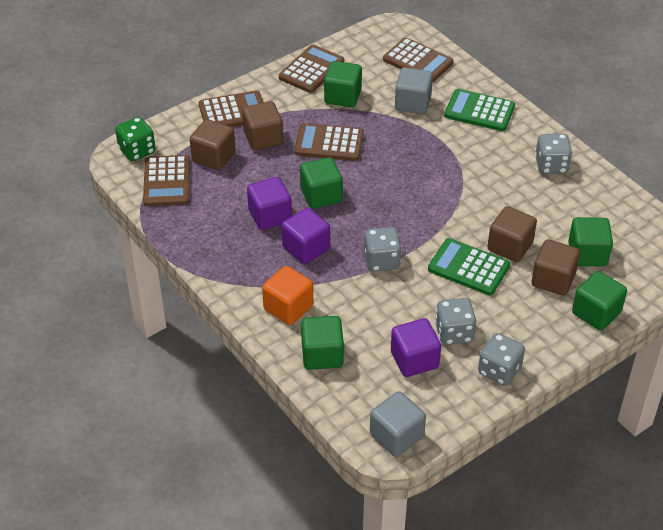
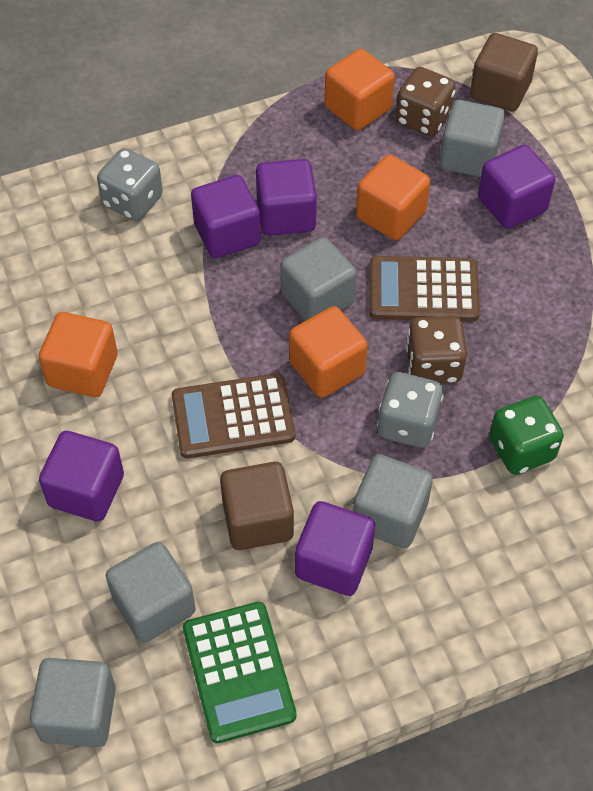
brown calculator: [143,155,190,206] [199,91,264,127] [279,44,344,93] [294,123,364,161] [383,38,453,83] = 5 -> [172,373,295,459] [370,256,480,322] = 2
brown cube: [190,119,235,170] [242,101,283,150] [487,206,537,262] [532,239,580,295] = 4 -> [220,462,294,550] [470,33,538,112] = 2
brown dice: none = 0 -> [395,67,456,136] [406,316,467,384] = 2
green calculator: [428,238,510,296] [444,89,515,131] = 2 -> [183,602,296,743] = 1
green cube: [300,157,343,209] [301,316,344,370] [324,61,362,107] [568,217,613,267] [572,271,627,330] = 5 -> none = 0
grey cube: [370,391,426,457] [395,68,433,114] = 2 -> [30,658,116,747] [106,542,195,643] [280,237,357,321] [353,454,433,548] [439,100,505,177] = 5
grey dice: [364,227,402,272] [435,298,476,345] [478,333,525,386] [535,134,573,174] = 4 -> [97,148,163,221] [377,372,444,448] = 2
orange cube: [262,266,313,325] = 1 -> [39,312,118,397] [289,306,368,398] [325,49,395,130] [356,154,430,240] = 4
purple cube: [247,177,292,230] [282,208,330,264] [391,318,441,377] = 3 -> [39,431,124,522] [191,175,261,258] [256,159,317,236] [295,501,375,596] [478,145,555,229] = 5

